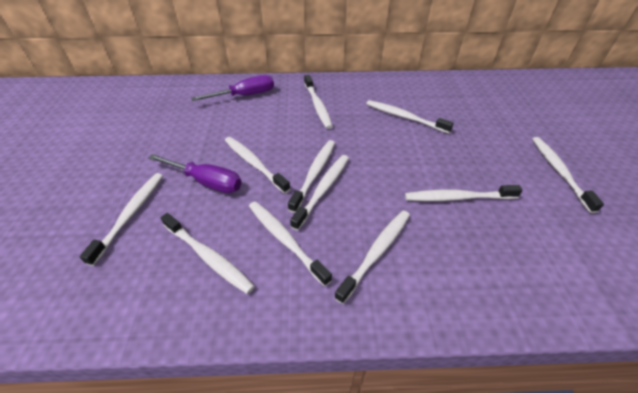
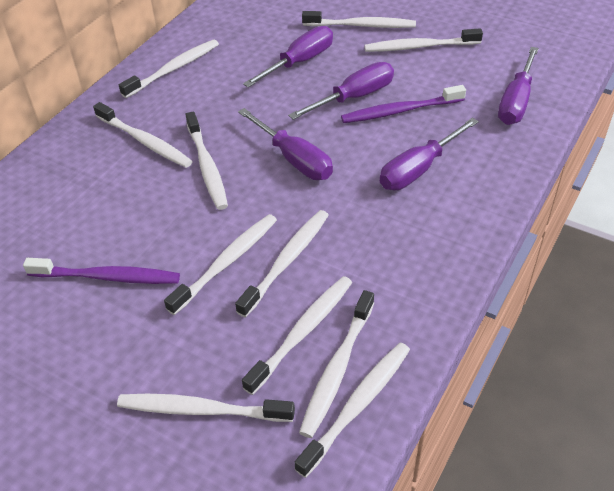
purple screwdriver: [148,154,241,193] [191,75,274,101] = 2 -> [238,108,333,180] [243,26,333,88] [288,62,394,120] [380,118,479,190] [498,47,539,125] = 5
purple toothbrush: none = 0 -> [23,258,180,284] [341,85,466,123] = 2

